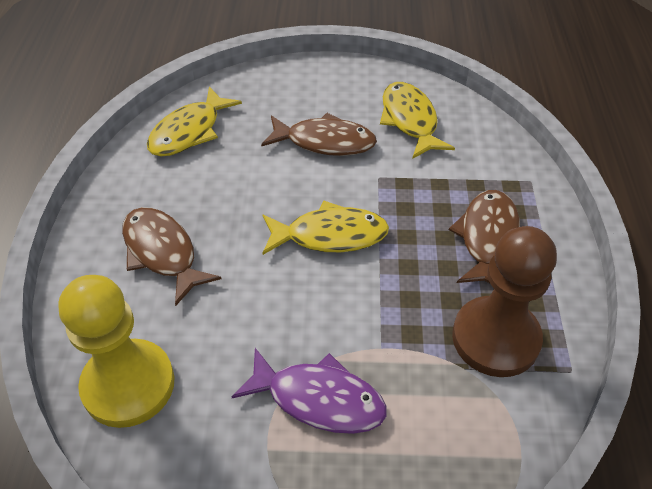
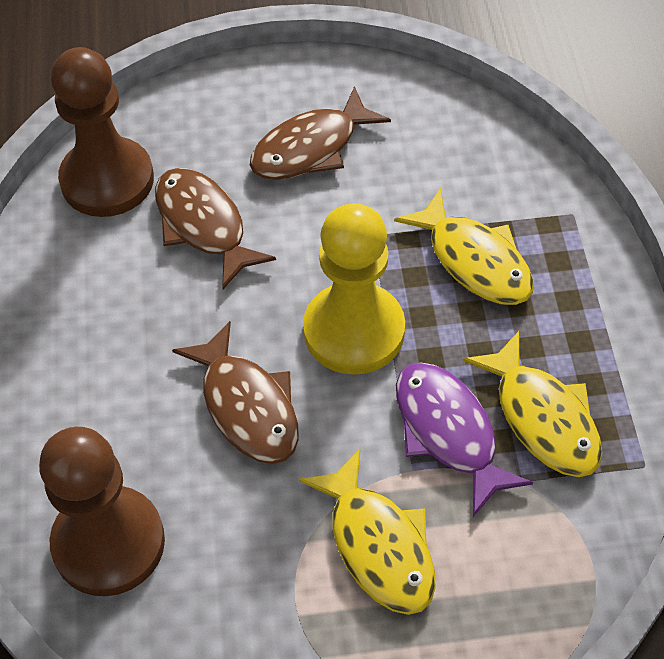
brown pawn: [452,226,557,377] = 1 -> [39,427,165,596] [51,47,154,217] = 2

